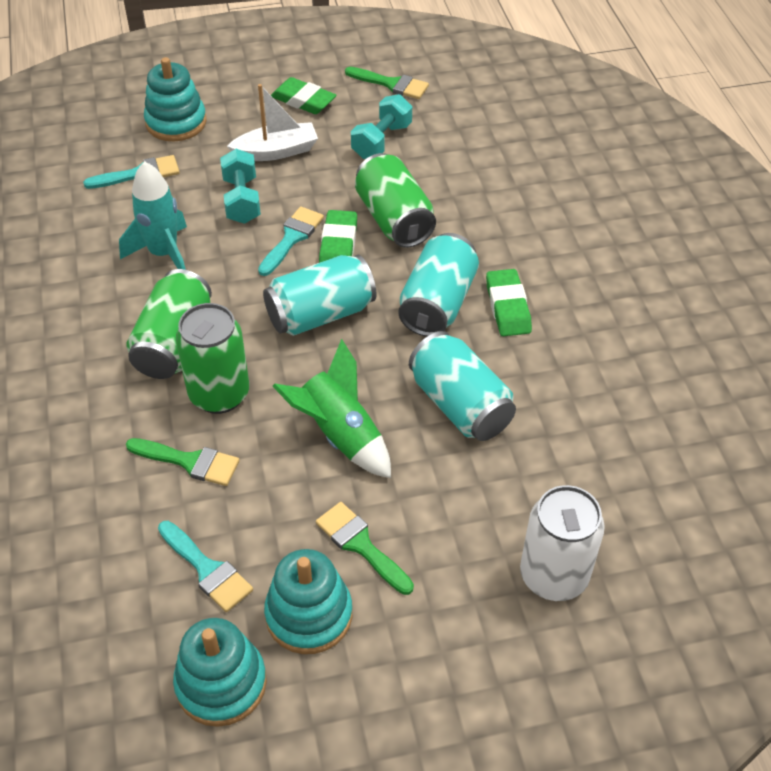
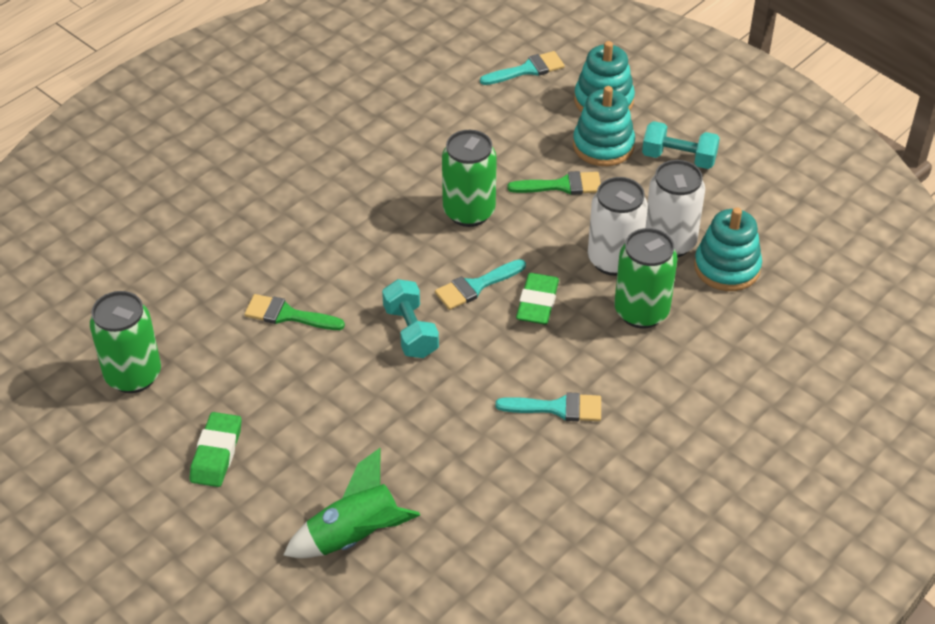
green brush: [126,438,240,486] [316,502,414,595] [345,67,429,99] = 3 -> [244,294,345,330] [507,171,601,195] = 2
green eraser: [271,77,336,114] [319,210,357,263] [486,269,532,336] = 3 -> [190,412,242,487] [516,273,559,324] = 2
turquoise can: [263,255,376,336] [398,233,479,337] [409,331,516,441] = 3 -> none = 0
turquoise rocket: [119,161,187,270] = 1 -> none = 0
white boat: [227,84,318,161] = 1 -> none = 0
white can: [520,485,605,601] = 1 -> [588,177,648,276] [645,160,705,257] = 2

